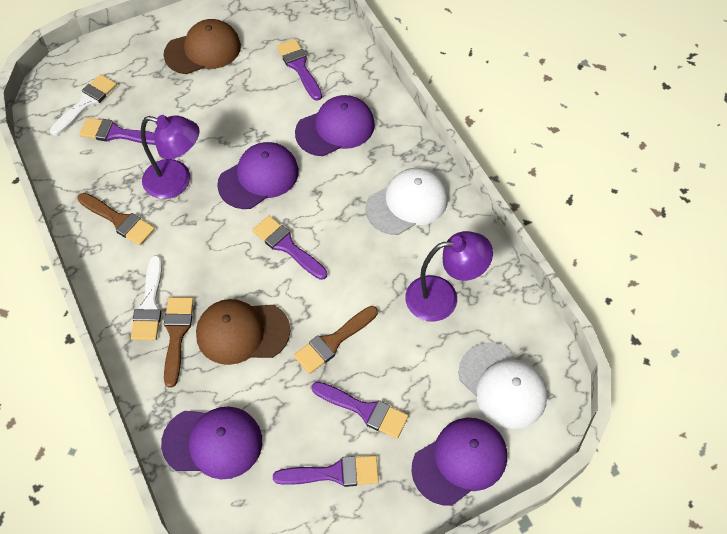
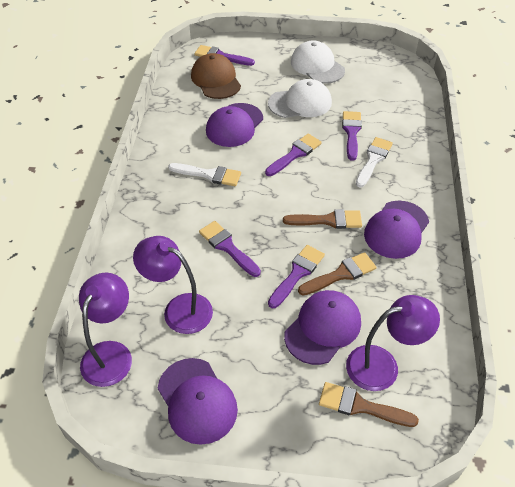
brown cap: [163,19,241,74] [196,299,291,365] = 2 -> [191,53,241,99] = 1
purple lamp: [141,115,200,199] [405,231,493,321] = 2 -> [79,273,132,387] [133,236,213,334] [346,295,440,391] = 3

